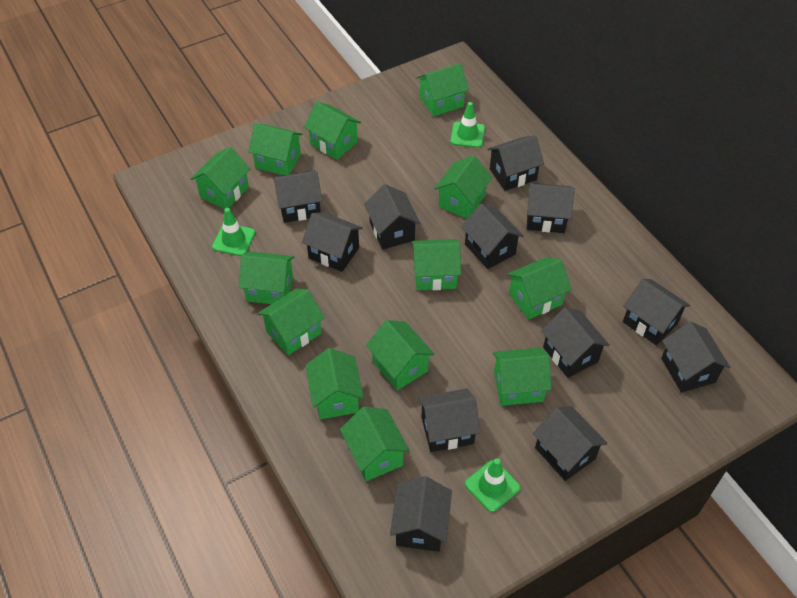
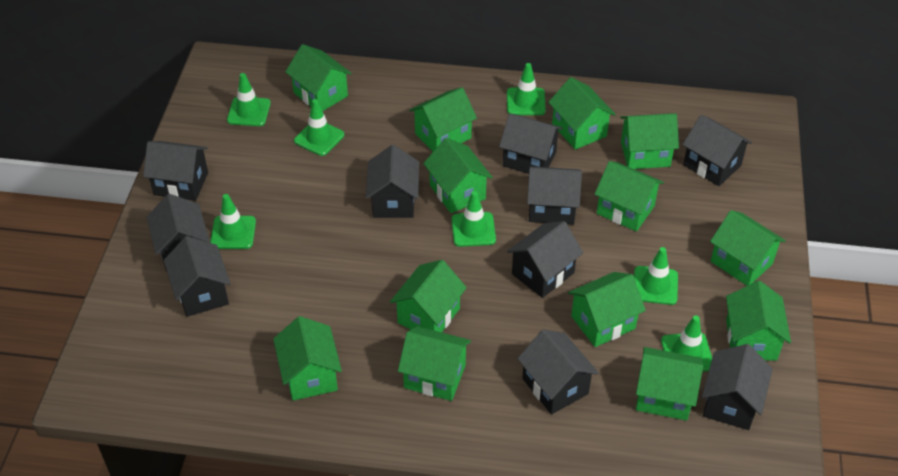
black house: [273,170,322,223] [302,212,363,272] [364,184,420,250] [390,476,452,552] [418,388,481,452] [461,203,524,269] [488,136,544,191] [527,183,575,233] [533,406,607,481] [541,307,610,378] [623,279,690,346] [661,322,730,393] = 12 -> [143,141,208,201] [147,194,209,272] [164,236,231,317] [366,145,419,218] [499,113,563,174] [507,221,583,298] [517,329,599,414] [527,166,582,225] [682,115,752,186] [702,344,773,430] = 10
green traffic cone: [212,208,255,256] [450,102,485,148] [465,458,520,512] = 3 -> [210,194,256,249] [227,73,271,126] [294,99,344,156] [452,191,496,247] [507,63,546,115] [634,247,678,305] [661,315,712,372] = 7

